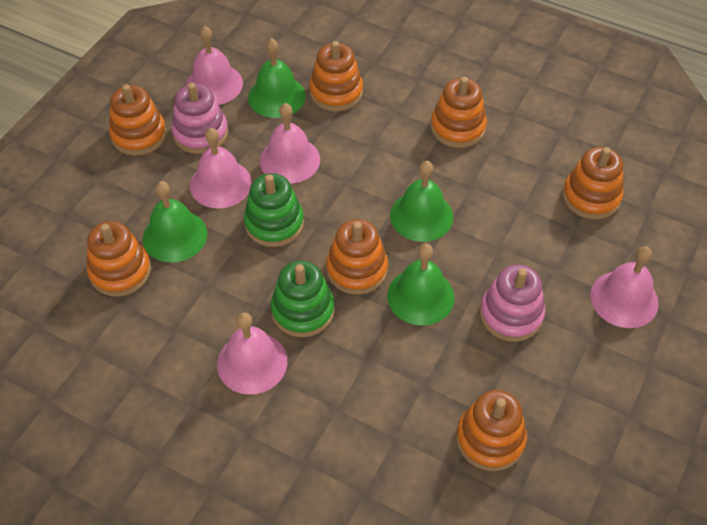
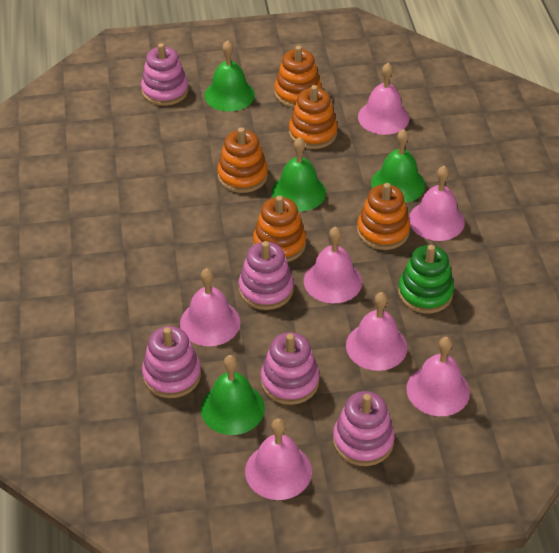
green stacking toy: [244,173,304,247] [271,260,335,337] = 2 -> [398,245,454,313] = 1
orange stacking toy: [87,221,151,297] [109,84,167,156] [309,41,363,112] [326,219,388,295] [431,77,487,148] [456,390,527,471] [562,147,623,220] = 7 -> [217,127,268,193] [253,196,306,262] [274,46,321,108] [289,85,338,149] [357,183,410,250] = 5
pink bell: [186,26,243,105] [190,128,252,208] [217,312,287,395] [260,103,320,184] [591,246,659,328] = 5 -> [180,268,240,346] [245,418,312,500] [304,226,362,304] [346,292,407,371] [358,63,409,135] [406,337,470,416] [409,166,465,241] = 7
pink stacking toy: [171,83,228,154] [480,265,545,342] = 2 -> [141,43,189,106] [142,326,201,398] [239,241,294,310] [261,332,319,405] [333,391,395,466] = 5

